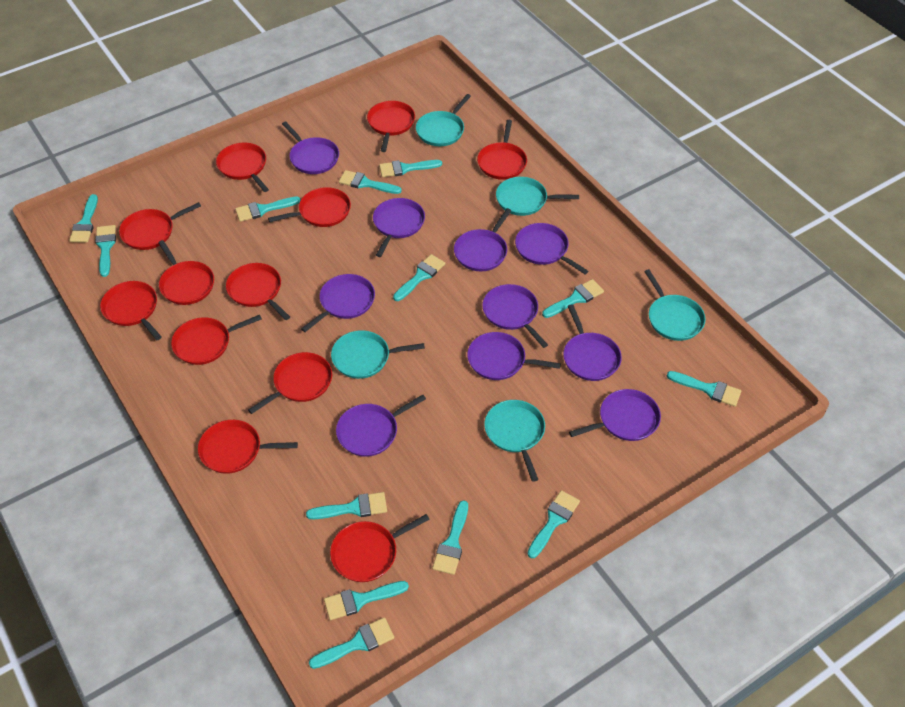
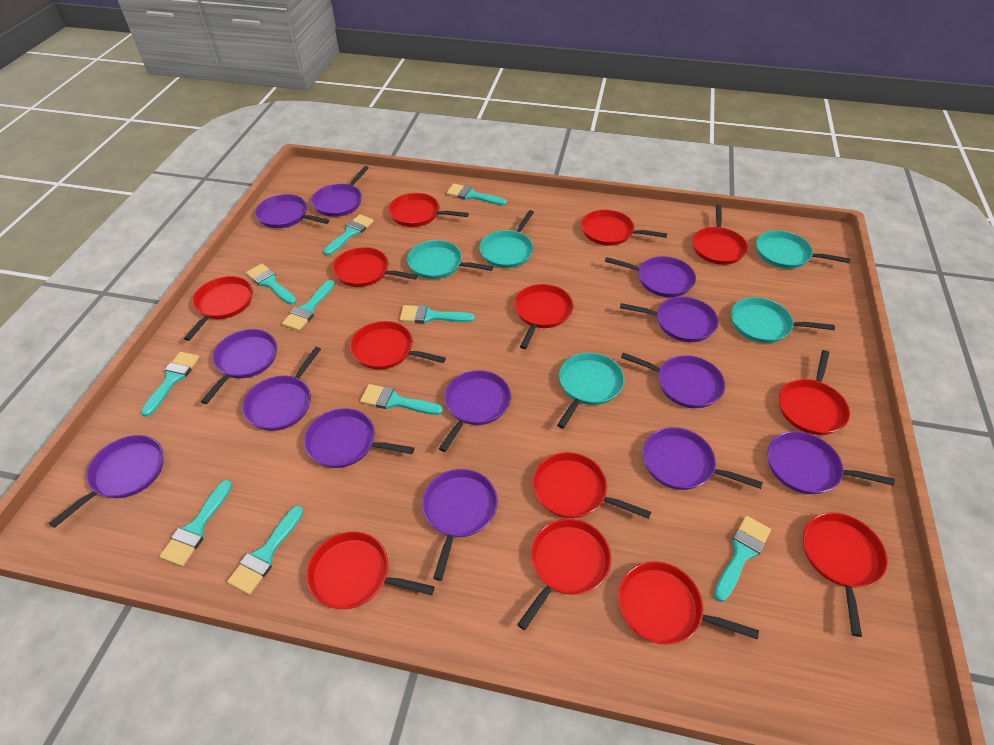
purple pan: [282,121,339,174] [301,274,375,332] [336,395,426,457] [373,198,425,257] [454,208,511,271] [467,332,561,380] [482,284,548,348] [515,223,588,274] [563,304,622,381] [569,389,661,441] = 10 -> [49,435,164,528] [201,329,277,404] [242,347,321,431] [255,194,329,228] [304,408,414,468] [312,166,369,217] [422,469,498,581] [439,370,511,452] [605,256,696,297] [620,297,719,342] [621,352,725,408] [643,427,763,490] [768,431,895,494] = 13
red pan: [100,281,162,340] [119,202,201,250] [158,240,214,305] [171,315,262,365] [198,420,298,474] [216,143,269,192] [226,263,290,320] [248,352,332,414] [268,187,351,227] [330,514,430,582] [367,101,415,152] [477,120,527,180] = 12 -> [184,276,253,341] [307,532,435,609] [333,247,418,287] [350,321,446,370] [388,193,469,227] [514,284,573,349] [517,519,612,630] [533,452,651,519] [581,210,667,246] [618,561,759,645] [693,204,748,265] [779,350,850,435] [803,512,888,637] = 13
turquoise brush: [69,194,98,243] [95,225,116,277] [235,196,301,222] [306,492,387,519] [309,617,394,669] [324,581,409,620] [339,170,402,194] [379,160,442,177] [393,254,445,301] [432,500,468,575] [527,490,580,558] [542,279,604,318] [667,371,741,407] = 13 -> [141,352,200,417] [159,480,233,566] [227,505,304,595] [246,264,297,305] [282,280,335,331] [324,214,374,255] [360,384,443,415] [400,305,475,323] [447,184,507,206] [714,516,771,602] = 10

